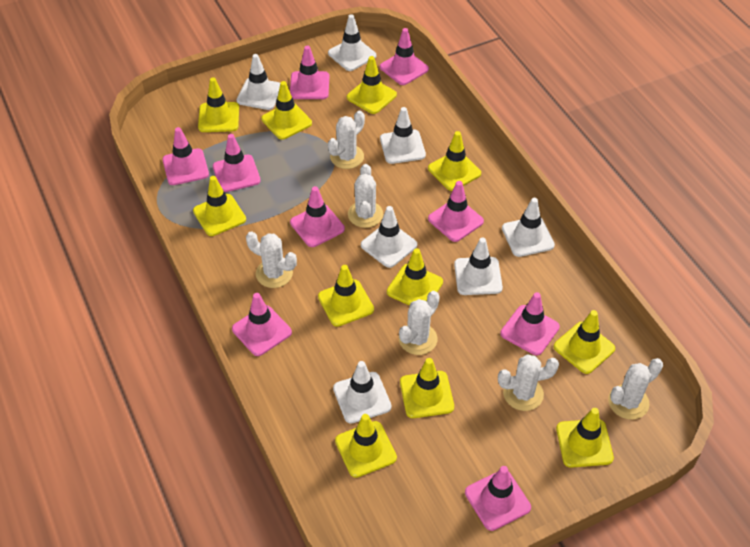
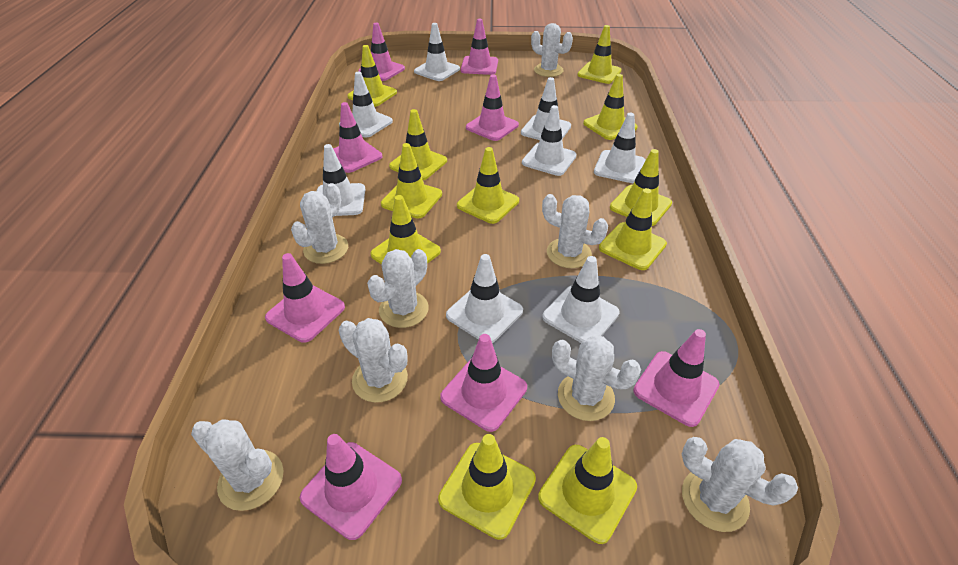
pink traffic cone: [162,127,209,185] [213,134,261,192] [232,293,292,356] [290,46,329,99] [290,186,345,247] [380,28,429,85] [428,181,484,242] [465,466,531,531] [501,292,560,355] = 9 -> [265,253,345,343] [300,434,402,540] [333,102,382,173] [358,23,405,81] [440,334,527,432] [461,19,498,75] [466,74,519,141] [633,329,720,427] = 8
white cactus: [246,231,297,288] [328,110,365,169] [348,164,383,228] [399,291,440,355] [498,354,559,411] [608,358,663,420] = 6 -> [191,419,284,511] [291,183,348,264] [339,318,408,403] [367,249,429,328] [531,23,573,77] [542,194,608,268] [552,336,641,421] [682,437,798,532] = 8
white traffic cone: [236,54,280,110] [328,14,376,71] [333,361,392,424] [361,206,417,268] [380,107,426,164] [454,237,503,295] [502,198,555,257] = 7 -> [317,144,365,216] [339,72,393,138] [414,23,460,81] [446,254,523,343] [521,77,571,140] [522,105,577,176] [542,256,620,343] [594,113,646,183] = 8

